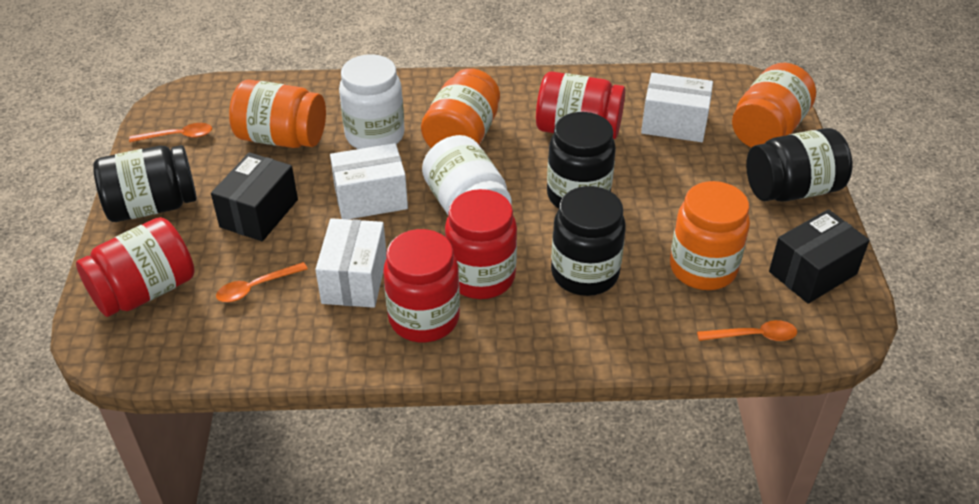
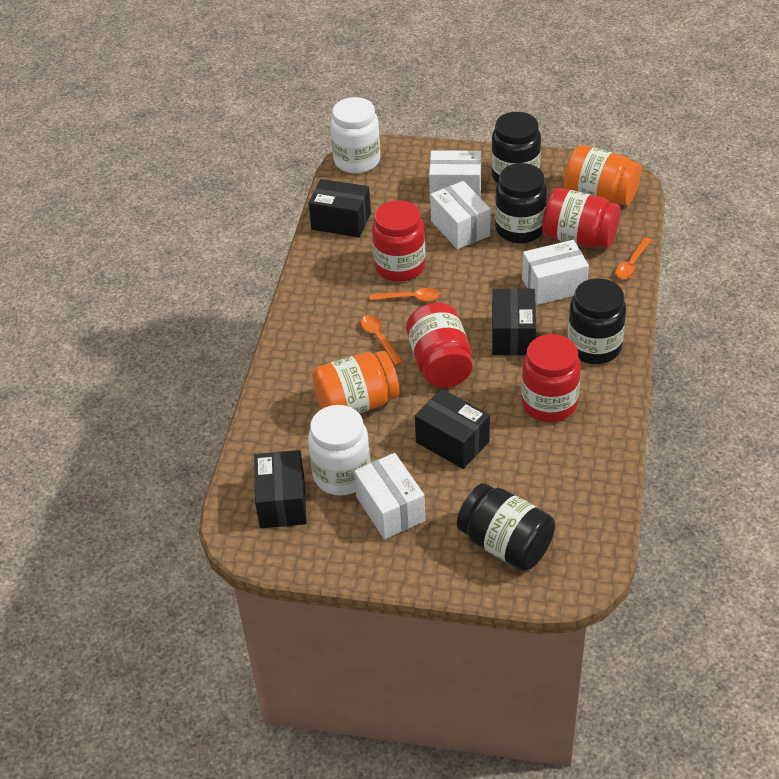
black box: [211,152,298,241] [769,209,870,304] = 2 -> [254,450,307,528] [309,179,371,237] [415,389,490,469] [492,288,536,355] = 4
orange jar: [229,79,326,148] [421,68,500,148] [670,181,750,290] [732,63,816,148] = 4 -> [312,351,399,414] [564,145,641,206] = 2
white box: [315,218,387,308] [330,143,408,219] [641,73,713,142] = 3 -> [354,453,425,539] [429,150,481,197] [430,181,491,249] [522,240,589,305] = 4

